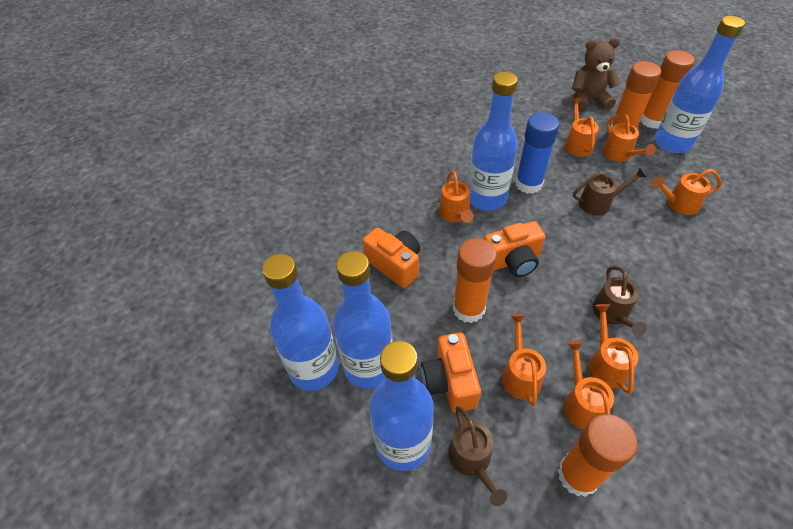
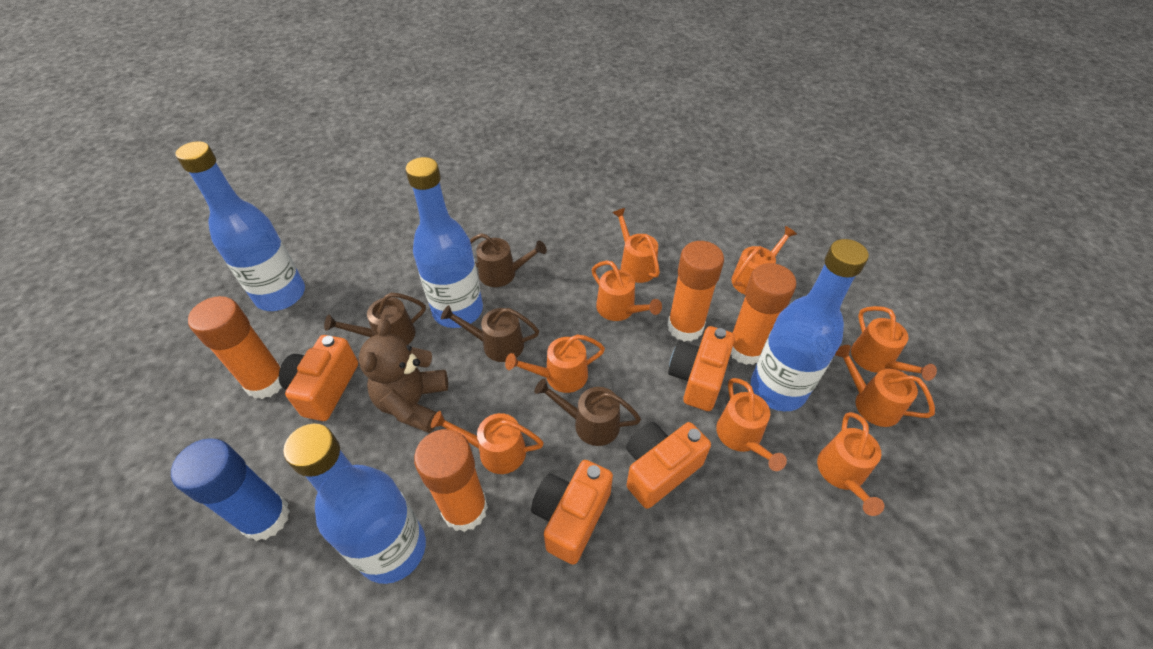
blue bottle: [262,254,339,391] [333,251,393,389] [369,341,434,471] [468,72,518,211] [655,16,745,153] = 5 -> [176,141,305,311] [283,424,426,584] [405,157,483,328] [751,239,869,411] = 4
brown watering can: [448,406,507,506] [573,168,646,216] [592,266,647,336] = 3 -> [324,293,426,345] [441,305,539,362] [470,233,547,287] [534,378,641,446] = 4
orange camera: [363,228,420,288] [421,332,481,413] [484,221,545,277] = 3 -> [279,335,358,421] [531,460,613,565] [626,422,711,509] [668,326,735,411] = 4
orange watering can: [439,171,473,223] [502,314,546,406] [563,340,614,430] [565,98,599,156] [588,304,638,394] [603,113,656,162] [652,169,721,215] = 7 -> [431,411,544,474] [505,334,605,393] [592,261,662,321] [612,208,660,283] [716,378,787,471] [731,226,797,294] [817,412,884,516] [835,345,935,427] [851,306,937,381] = 9

